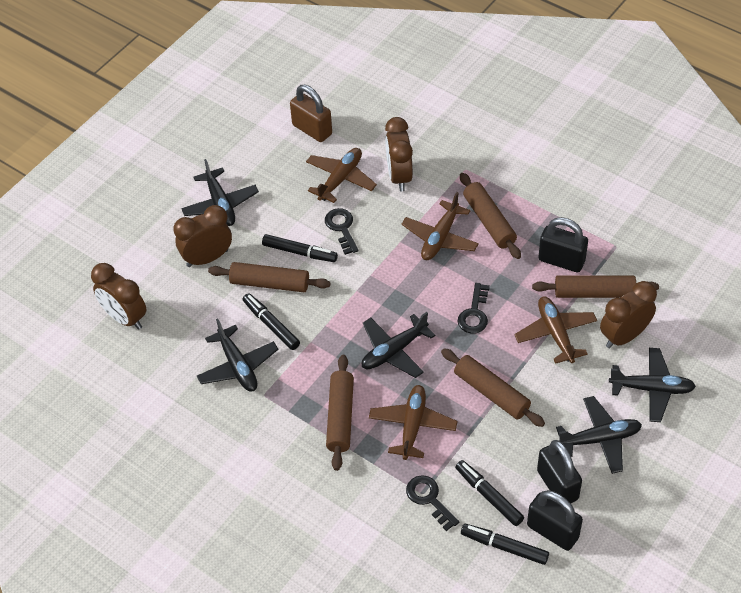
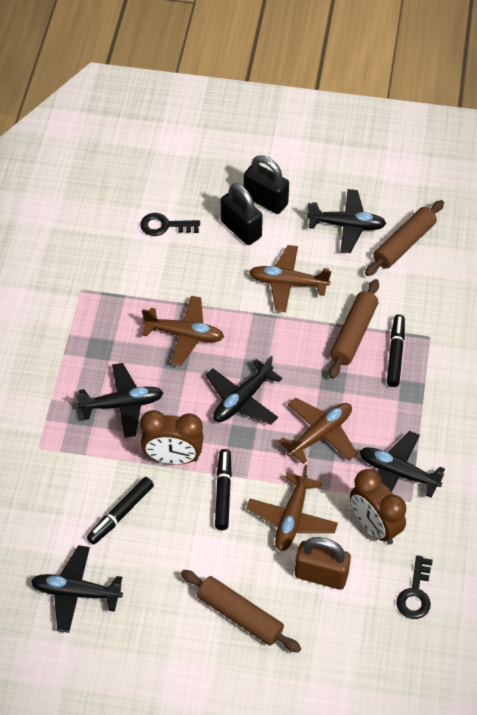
black key: [325,208,359,255] [406,475,459,531] [457,283,490,334] = 3 -> [140,213,200,236] [396,556,433,619] = 2
black marker: [243,293,300,350] [262,234,338,262] [455,460,524,526] [461,524,549,565] = 4 -> [87,477,154,545] [215,449,232,530] [387,314,405,387] = 3
black padlock: [527,490,583,551] [537,440,582,503] [538,217,588,272] = 3 -> [221,183,263,245] [244,155,289,214] = 2
brown clock: [91,263,147,330] [173,205,232,267] [385,117,413,191] [600,281,657,348] = 4 -> [140,410,204,465] [350,469,406,545] = 2
brown rolling pin: [208,262,330,292] [326,355,354,471] [441,348,545,427] [460,173,521,259] [532,275,659,298] = 5 -> [181,570,301,653] [329,279,379,379] [365,200,444,276] = 3

